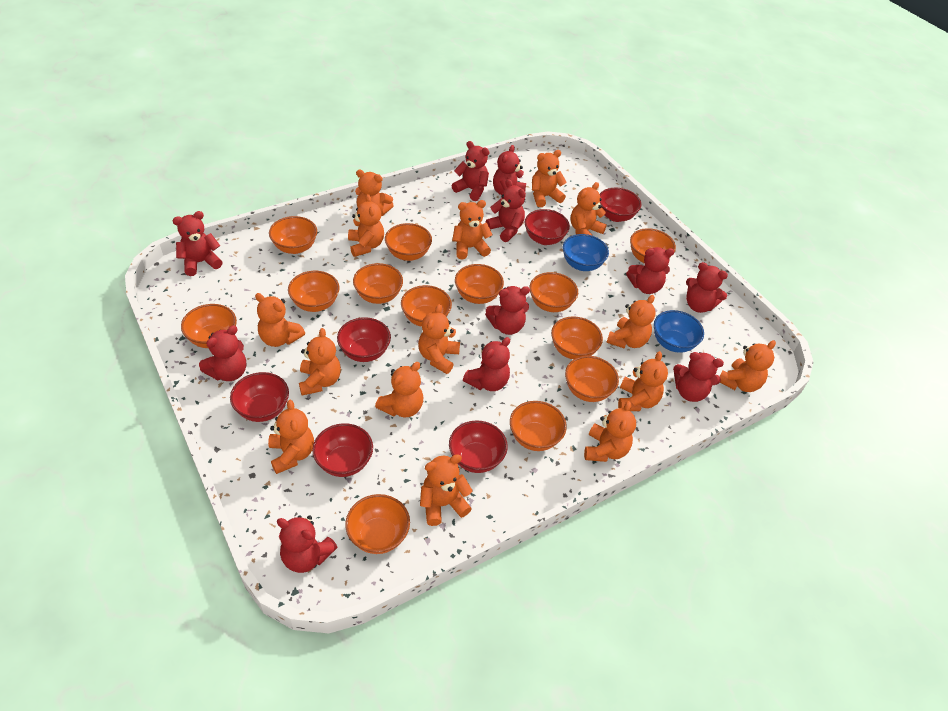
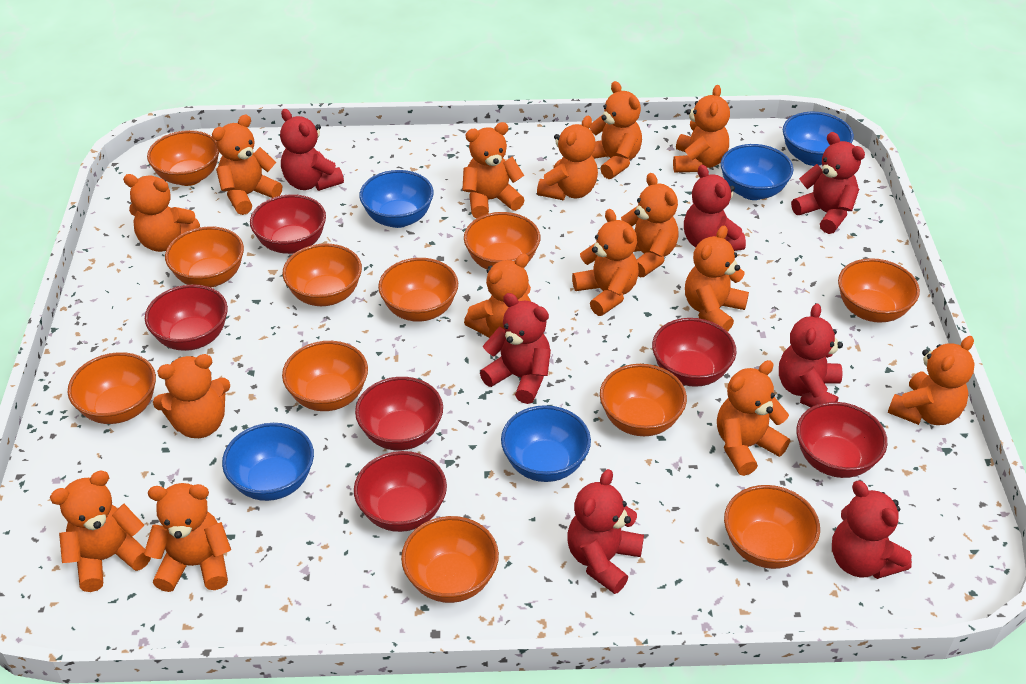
blue bowl: [563,234,609,271] [654,310,704,353] = 2 -> [222,423,314,501] [360,170,434,228] [501,405,591,482] [721,144,794,200] [783,112,854,166] = 5
orange bowl: [181,304,237,348] [269,216,317,254] [288,271,339,312] [345,494,410,554] [353,263,403,304] [385,223,432,261] [401,285,452,327] [455,264,504,304] [510,401,567,451] [529,272,578,312] [551,316,603,359] [565,356,619,402] [630,228,676,264] = 13 -> [68,352,156,424] [147,130,219,186] [165,227,244,288] [282,341,368,411] [283,243,362,306] [378,258,458,322] [401,516,499,603] [464,212,540,269] [600,364,687,436] [724,485,820,569] [838,258,920,323] = 11
red teddy bear: [172,211,222,276] [199,325,246,381] [277,516,338,573] [452,141,489,201] [463,337,510,391] [485,286,530,335] [486,179,526,242] [493,145,526,198] [626,247,674,294] [673,352,724,402] [686,262,728,313] = 11 -> [280,109,344,191] [480,293,551,404] [567,469,644,594] [684,165,746,251] [779,303,843,407] [791,132,865,234] [832,481,912,579] = 7

